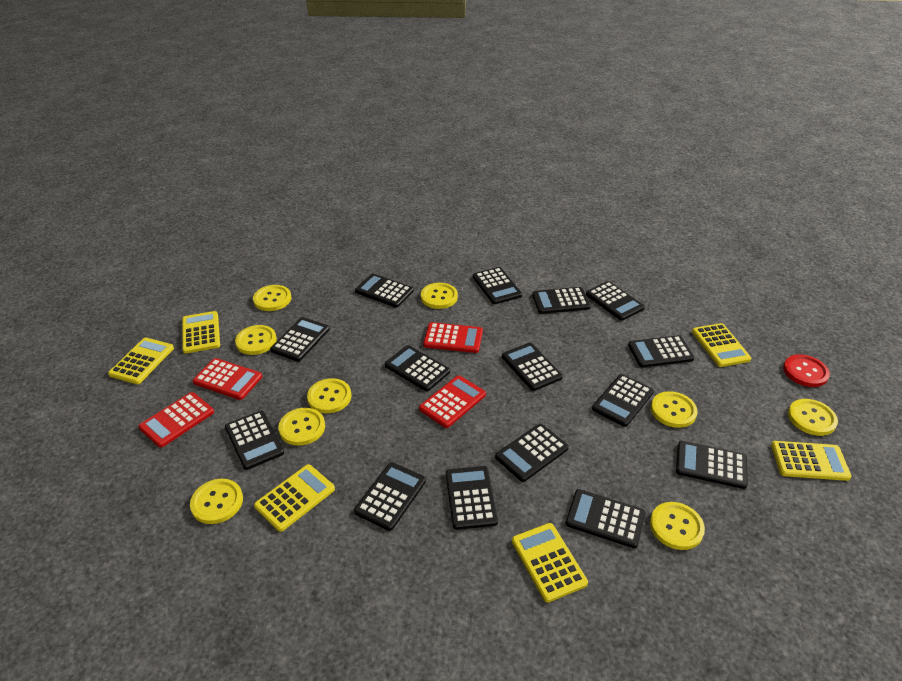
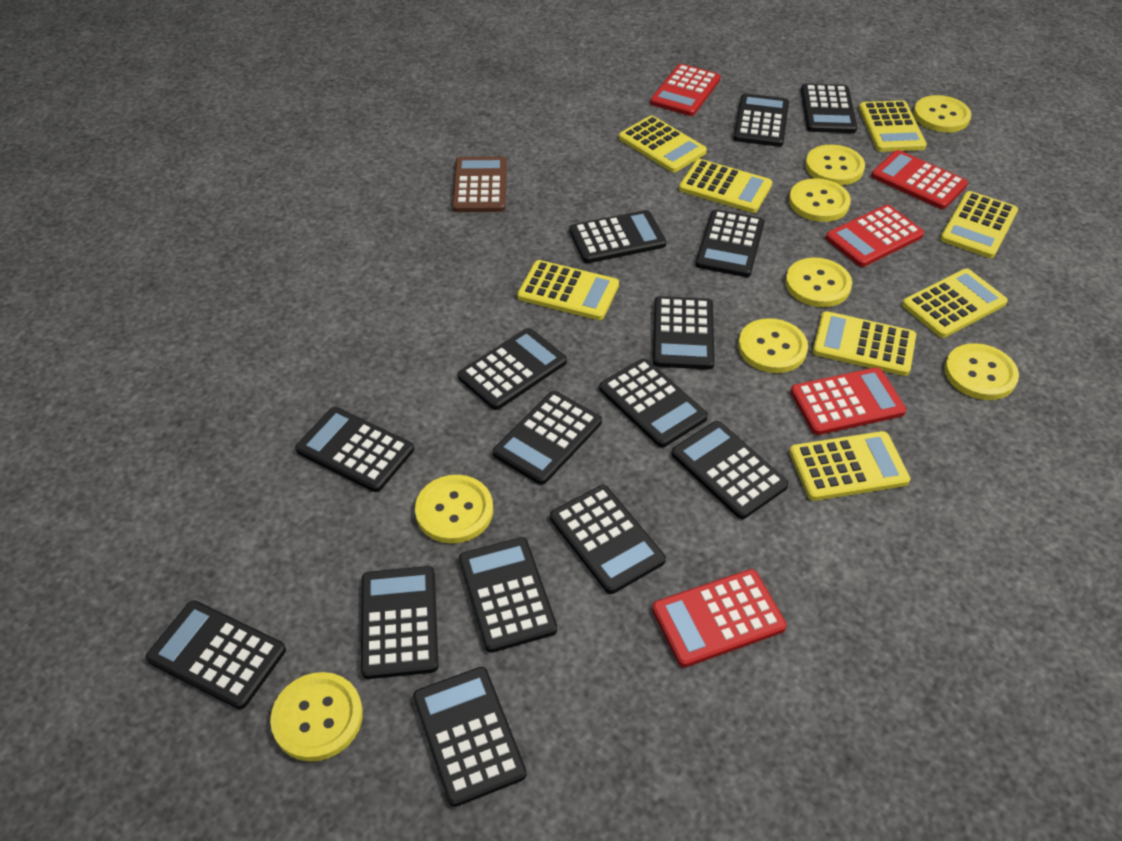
brown calculator: none = 0 -> [452,156,507,212] = 1
red button: [783,354,830,387] = 1 -> none = 0
red calculator: [139,392,214,448] [193,358,262,400] [419,375,486,428] [423,322,483,353] = 4 -> [650,64,721,116] [652,569,787,668] [790,367,906,435] [826,205,924,267] [871,150,968,209] = 5
yellow button: [190,479,243,524] [235,325,277,355] [253,285,291,311] [278,408,325,446] [307,378,351,413] [421,283,458,309] [650,502,705,550] [651,391,698,428] [788,399,838,436] = 9 -> [270,672,363,762] [415,475,493,544] [738,318,808,373] [785,258,852,307] [789,178,851,222] [805,145,865,185] [913,95,971,133] [945,343,1019,400] = 8
yellow calculator: [108,337,174,384] [182,311,220,354] [254,464,335,532] [512,523,588,603] [692,323,751,367] [771,441,852,481] = 6 -> [517,260,619,320] [619,115,707,173] [679,159,772,213] [789,431,911,501] [813,311,916,376] [859,100,927,152] [902,269,1008,338] [940,191,1018,258] = 8

